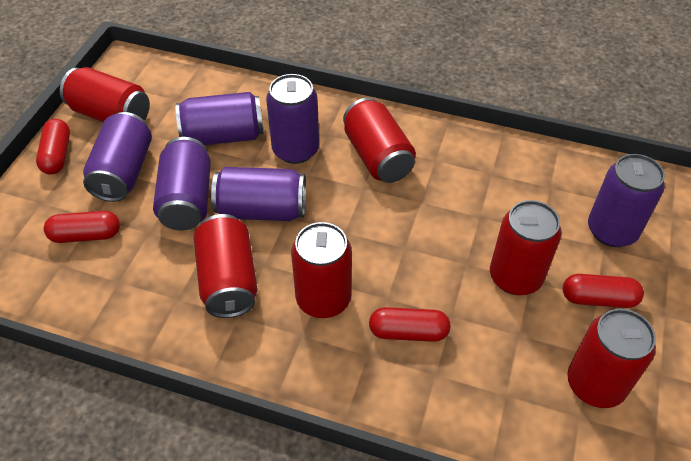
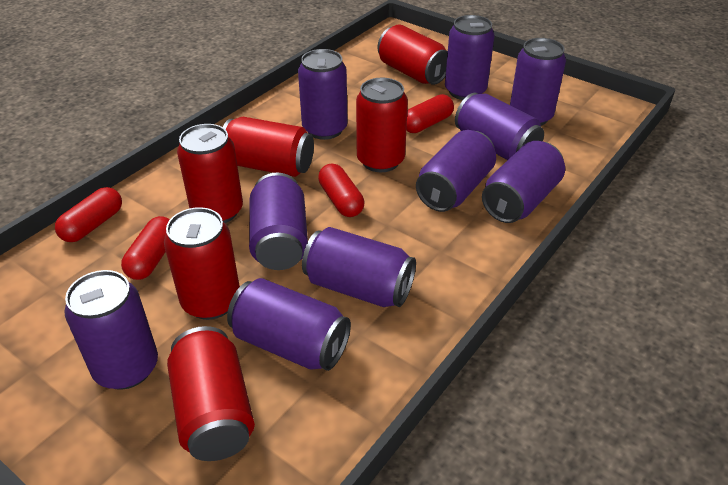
purple can: [83,112,152,202] [153,137,211,230] [176,92,264,145] [211,167,306,221] [266,74,319,164] [588,154,665,247] = 6 -> [64,270,158,390] [227,278,351,371] [249,173,308,270] [298,49,348,140] [302,227,416,307] [416,130,496,212] [445,15,495,100] [455,93,544,160] [482,141,565,223] [510,38,566,126] = 10

